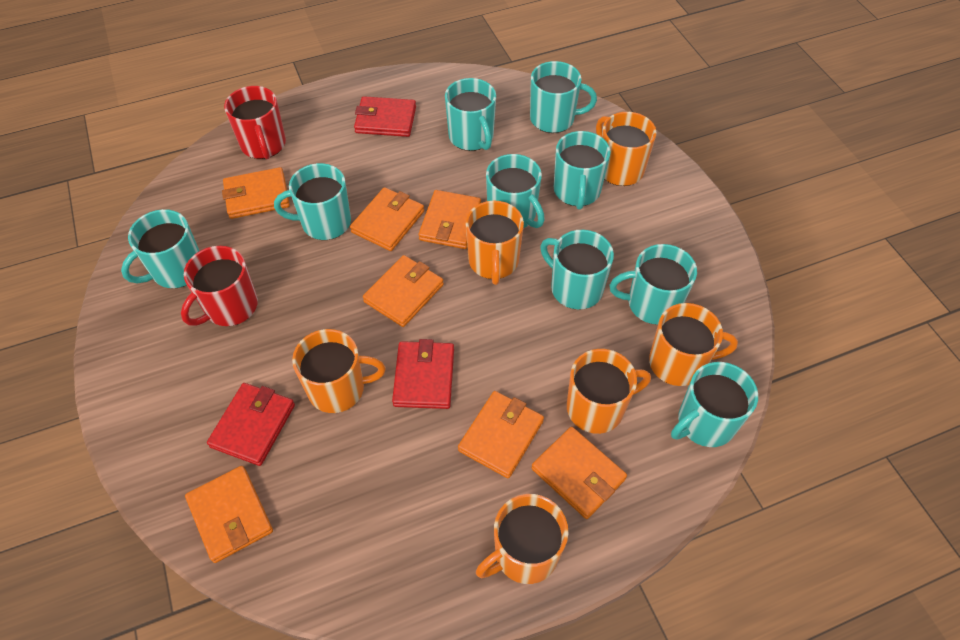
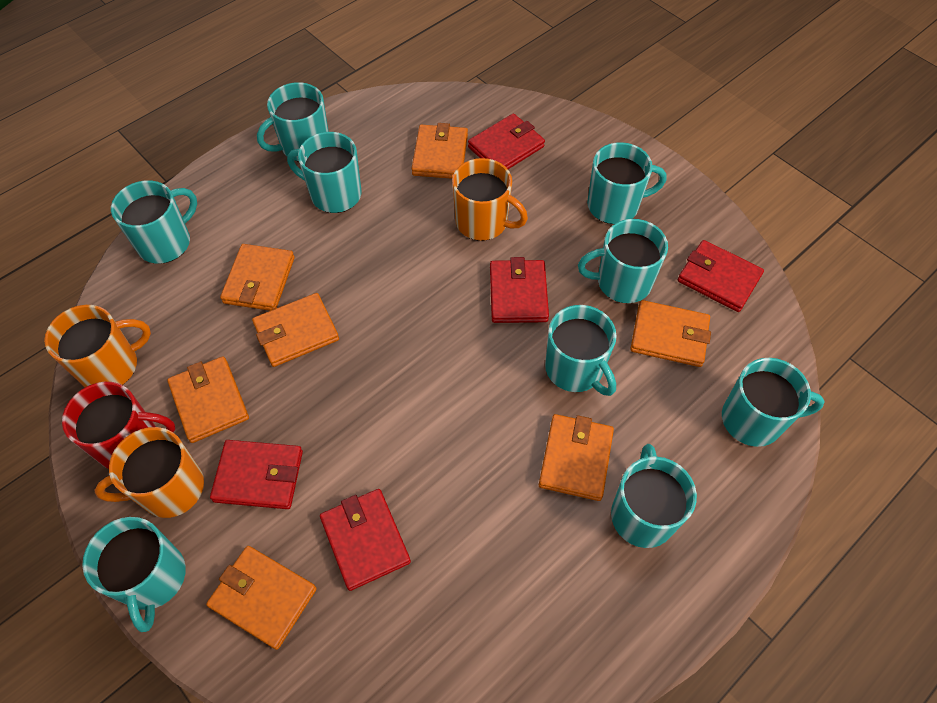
orange mug: [292,329,386,413] [465,201,524,285] [476,494,568,584] [567,349,651,434] [596,112,656,186] [649,303,738,386] = 6 -> [44,305,151,387] [95,427,204,518] [452,158,528,241] = 3
red mug: [181,246,258,326] [224,86,286,159] = 2 -> [62,382,175,469] = 1
red wallet: [207,383,295,466] [354,96,416,137] [392,339,454,409] = 3 -> [210,440,303,509] [320,489,411,591] [468,113,545,169] [490,257,549,323] [678,240,764,312] = 5

